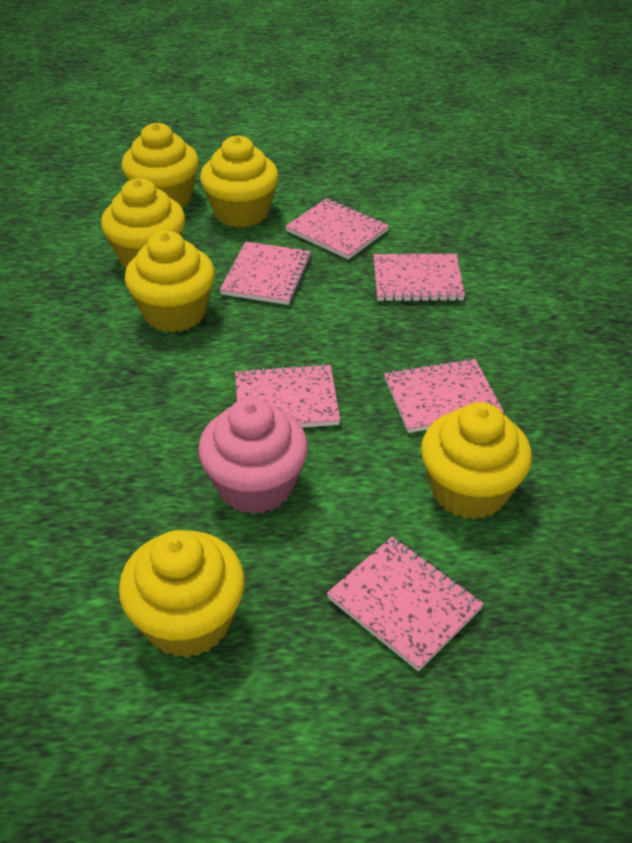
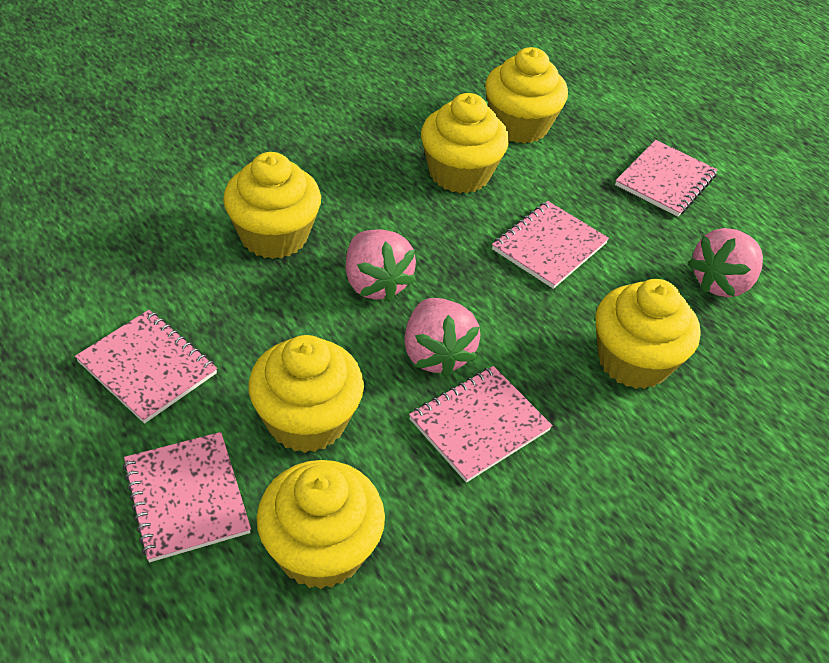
pink cupcake: [198,397,308,514] = 1 -> none = 0
pink notebook: [220,242,312,305] [235,364,340,428] [285,198,389,260] [327,537,484,671] [373,254,465,302] [384,358,504,433] = 6 -> [75,310,217,424] [123,432,251,562] [409,366,552,483] [492,201,609,289] [615,140,718,216] = 5
pink strawberry: none = 0 -> [346,229,416,302] [404,298,480,377] [688,228,763,297] = 3

